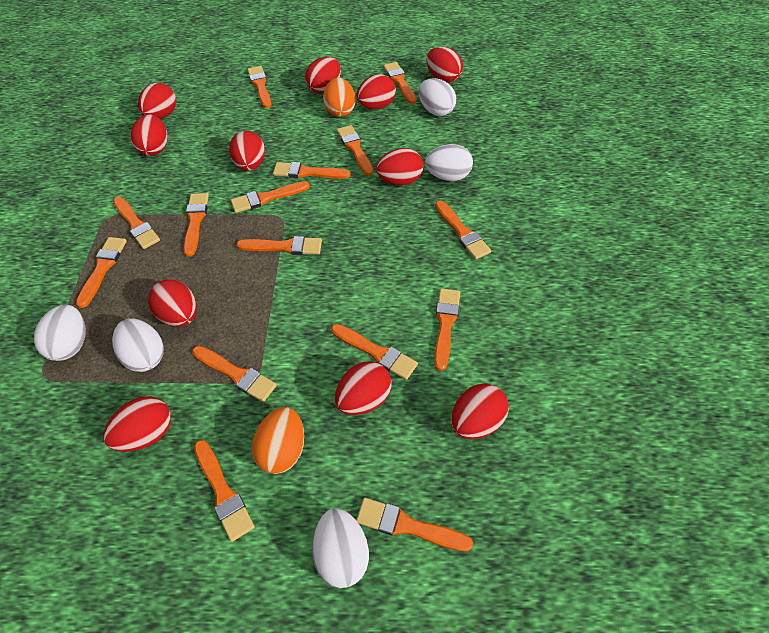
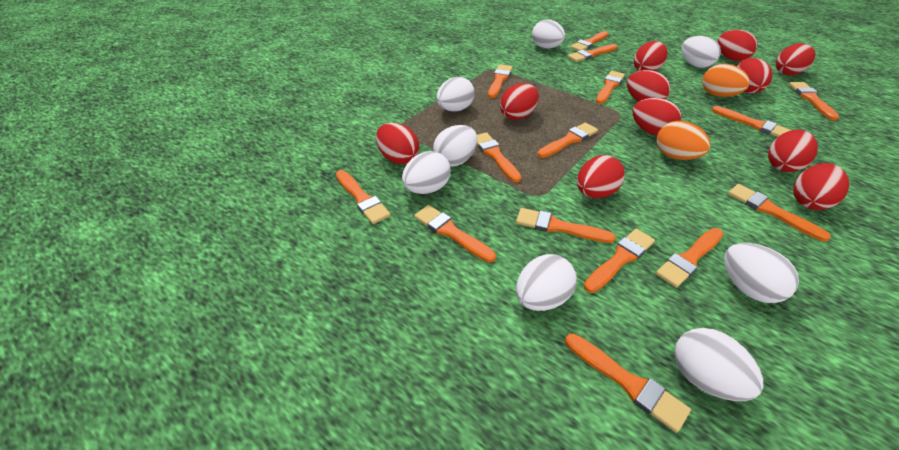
white egg: [34,305,86,361] [112,318,164,372] [312,508,369,588] [419,78,456,116] [425,144,473,181] = 5 -> [402,151,451,194] [433,125,477,167] [436,77,475,112] [516,254,577,311] [532,19,565,48] [674,328,763,401] [681,36,721,68] [724,243,799,303] = 8

